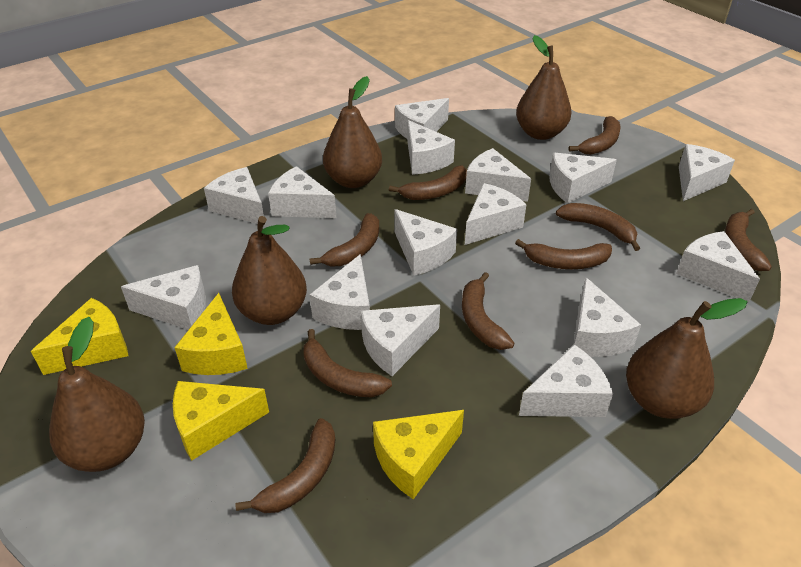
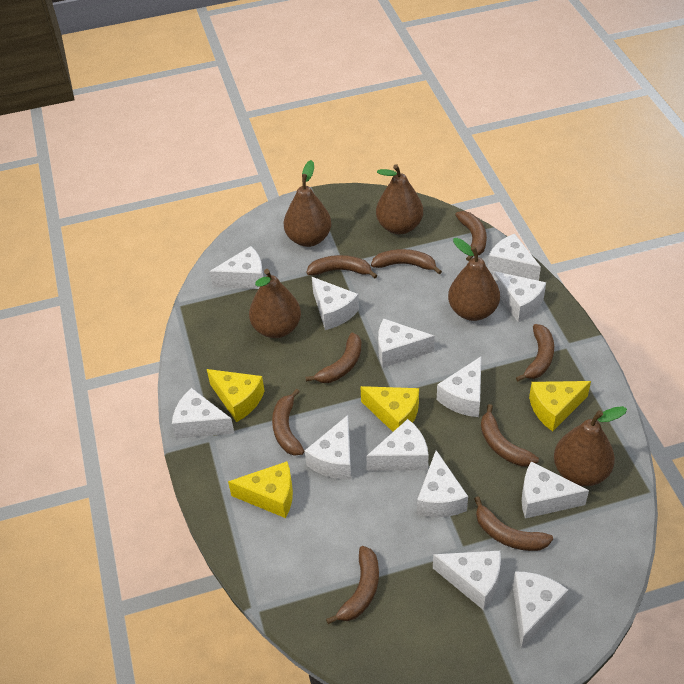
white cheese: [121,265,206,330] [204,167,265,226] [268,166,336,218] [310,254,370,330] [361,304,440,376] [394,209,457,276] [395,98,449,139] [407,120,455,175] [465,148,531,202] [465,183,527,245] [519,344,613,417] [549,153,617,204] [573,277,641,357] [676,231,760,303] [679,144,735,201] = 15 -> [172,388,234,439] [209,246,263,289] [305,415,351,480] [312,277,359,330] [366,419,429,471] [378,318,435,368] [417,450,468,517] [433,551,501,610] [437,357,481,417] [488,234,541,281] [493,271,546,322] [513,571,568,649] [522,461,589,519] = 13

